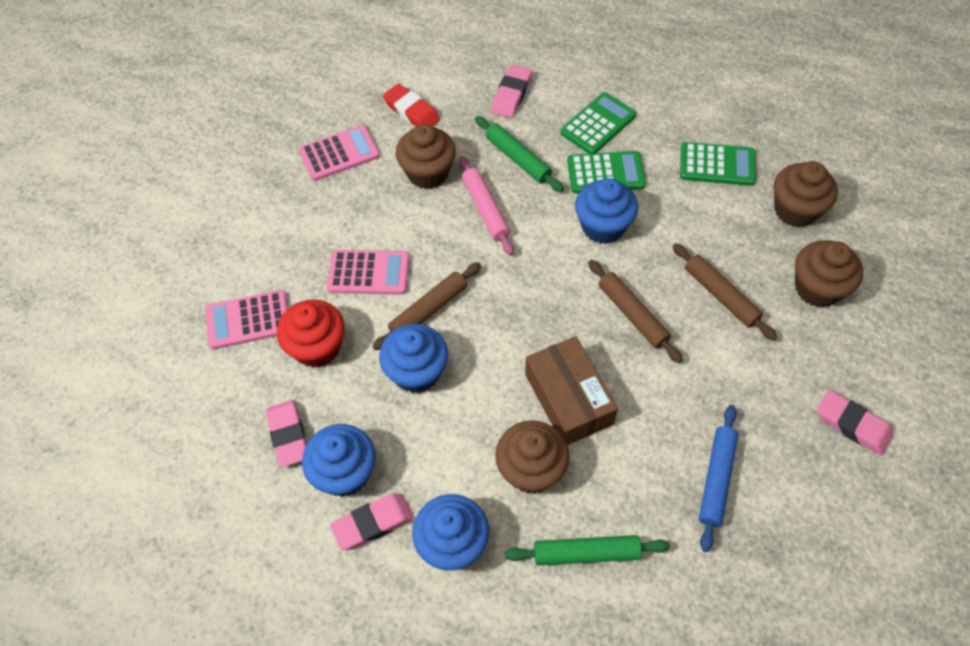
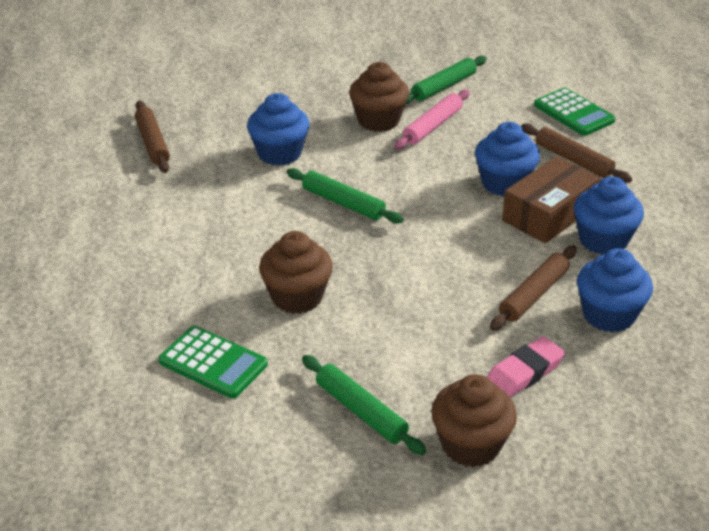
blue rolling pin: [699,405,739,552] = 1 -> none = 0
brown cupcake: [396,124,456,189] [495,420,569,493] [774,161,838,227] [795,240,863,307] = 4 -> [259,231,333,314] [349,62,409,132] [431,374,517,467] = 3
green calculator: [560,92,637,154] [567,151,646,193] [680,142,756,186] = 3 -> [158,326,268,398] [534,88,616,136] = 2
green rolling pin: [475,116,564,192] [505,535,670,565] = 2 -> [287,168,404,224] [302,355,426,455] [406,56,487,104] = 3
pink calculator: [205,290,288,349] [299,125,380,181] [327,250,410,295] = 3 -> none = 0
pink eraser: [266,400,307,467] [330,494,414,550] [491,65,532,118] [817,390,893,455] = 4 -> [487,336,565,397] = 1
red cupcake: [277,299,345,368] = 1 -> none = 0
red eraser: [383,84,440,126] = 1 -> none = 0

